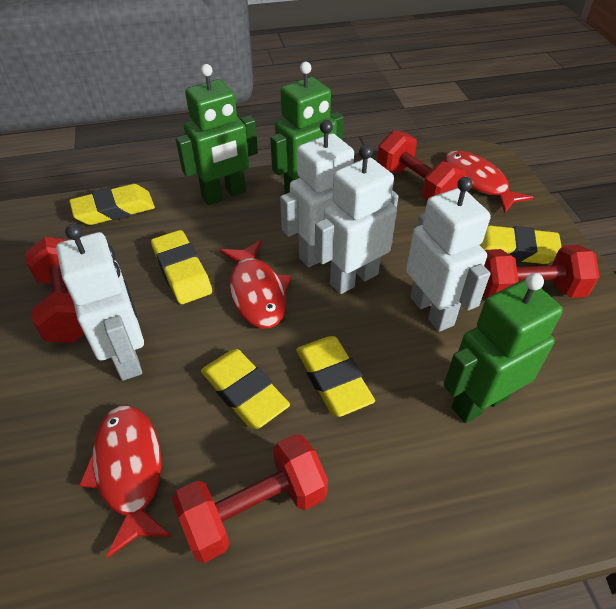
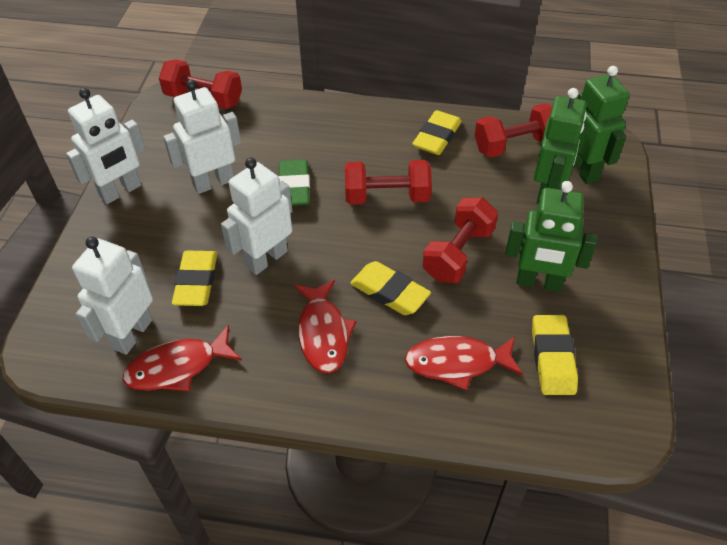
green eraser: none = 0 -> [278,159,310,206] = 1
yellow eraser: [69,184,155,225] [151,230,212,304] [201,349,290,429] [296,336,375,417] [480,226,562,264] = 5 -> [172,251,217,306] [350,261,431,315] [412,110,462,155] [532,315,578,395] = 4

